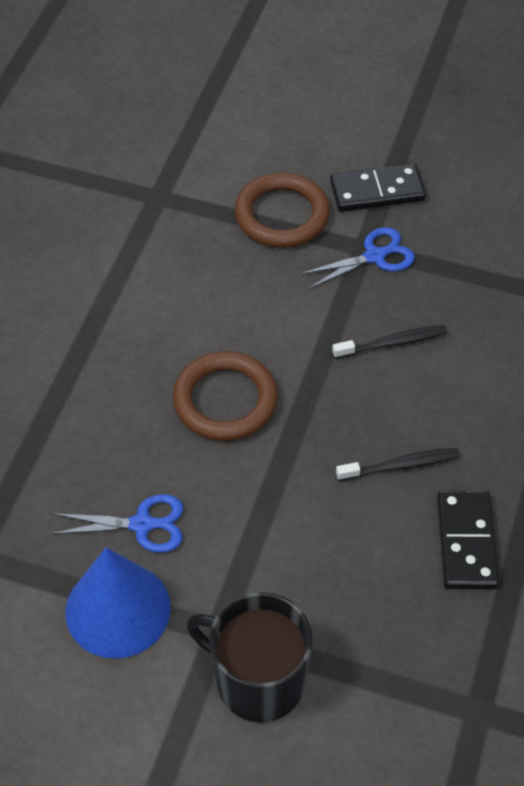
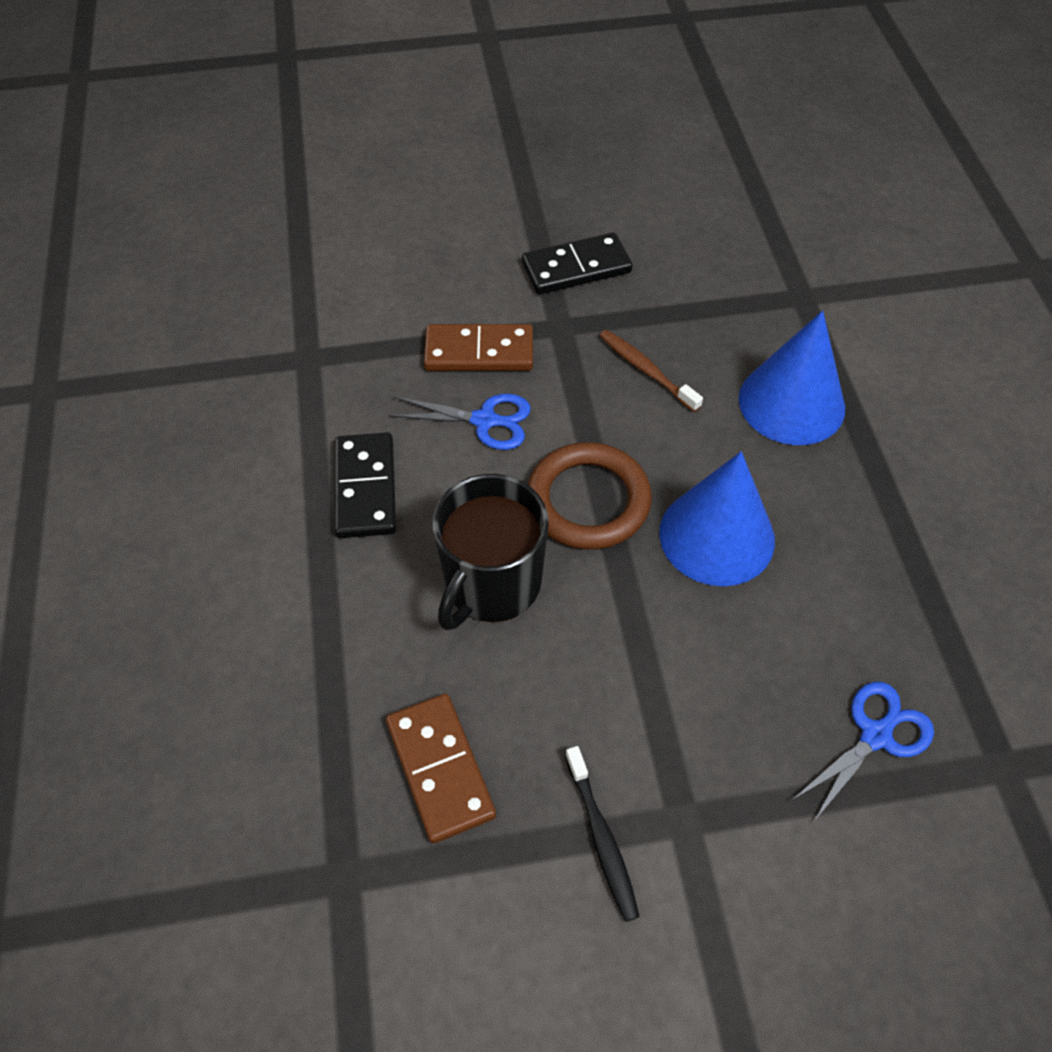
black toothbrush: [332,325,447,359] [336,448,460,481] = 2 -> [565,746,640,922] = 1
blue cone: [65,547,171,659] = 1 -> [659,451,775,586] [739,310,845,445] = 2
brown domino: none = 0 -> [386,694,496,844] [424,324,533,371] = 2
brown ring: [173,351,278,441] [235,173,330,248] = 2 -> [528,442,652,550] = 1
brown toothbrush: none = 0 -> [600,330,703,412] = 1

